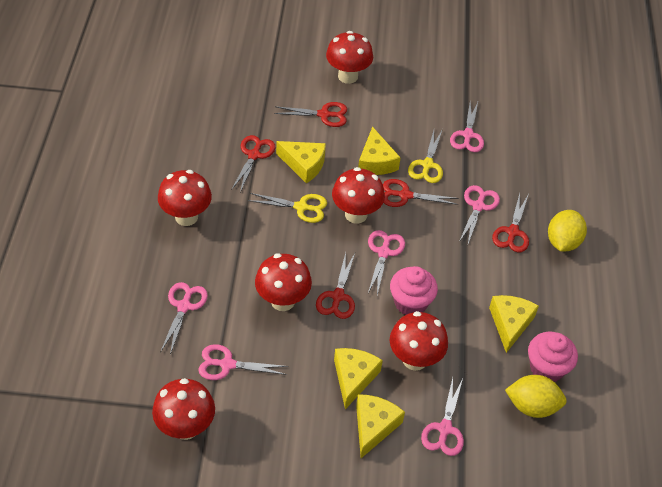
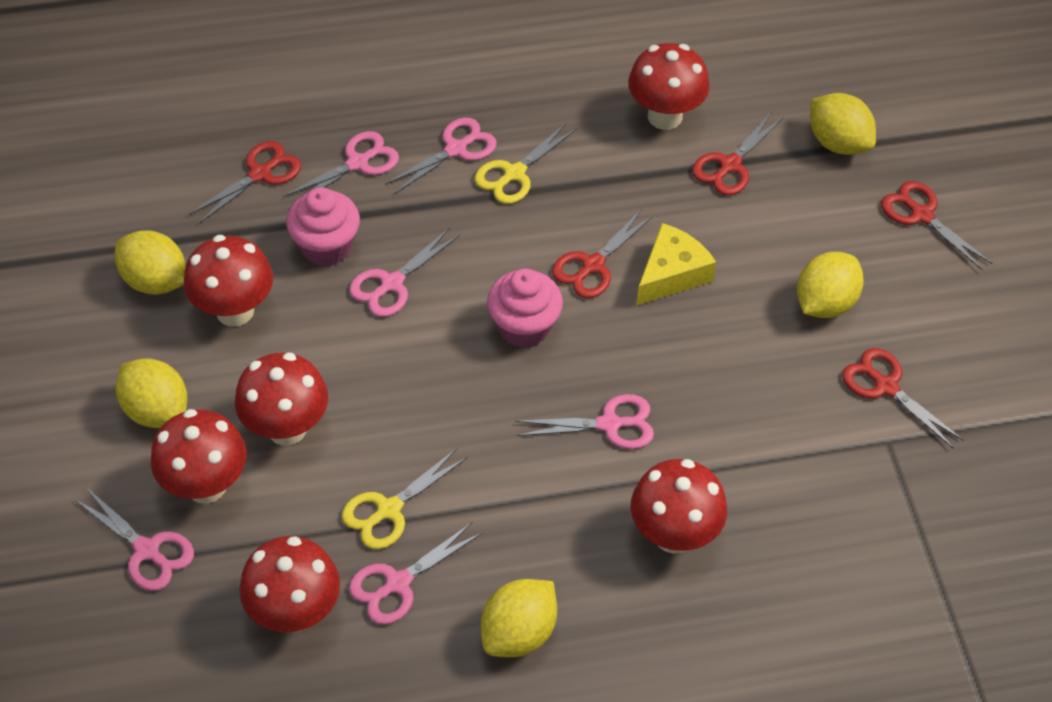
yellow cheese: [276,141,326,183] [334,348,383,409] [356,394,405,458] [358,126,401,175] [489,295,539,353] = 5 -> [636,223,716,306] = 1
yellow lemon: [505,375,567,418] [548,210,587,251] = 2 -> [115,230,186,295] [116,358,188,428] [481,579,557,657] [797,252,864,318] [810,93,876,155] = 5

